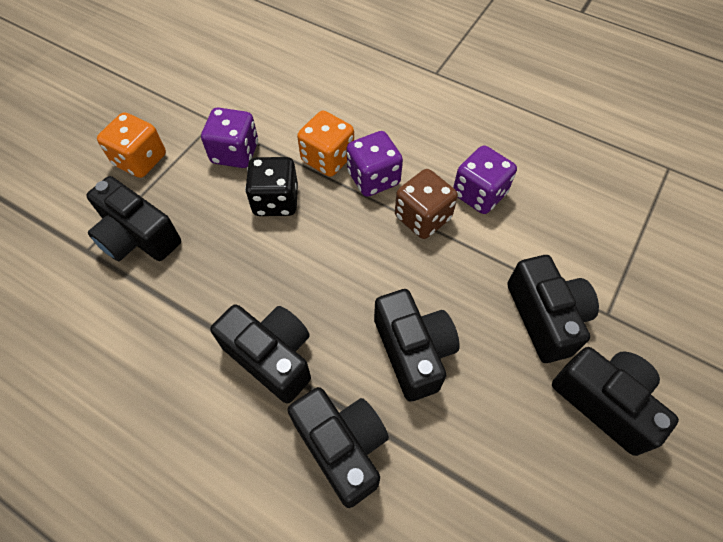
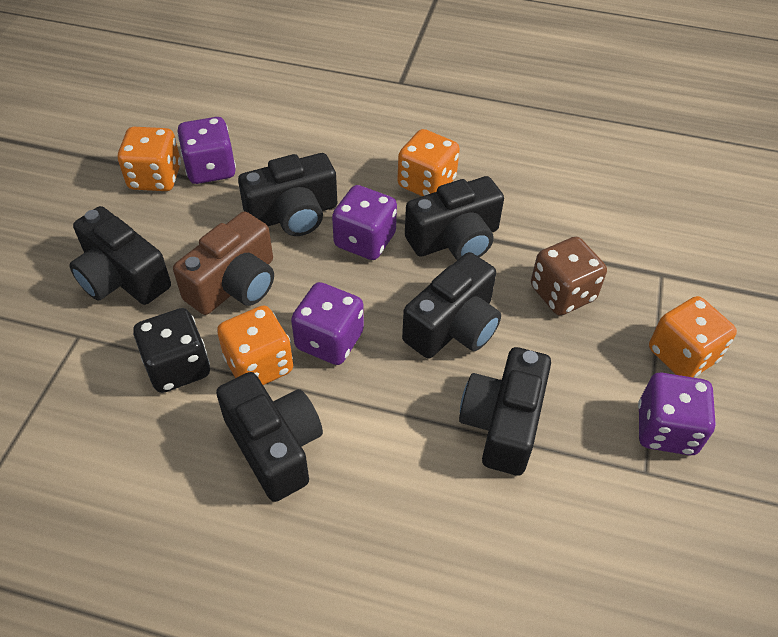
brown camera: none = 0 -> [173,211,274,315] = 1
orange dice: [97,112,166,178] [297,111,354,177] = 2 -> [118,127,181,191] [217,305,293,385] [397,129,460,196] [649,296,737,378] = 4
purple dice: [201,107,258,168] [347,131,403,197] [453,145,517,214] = 3 -> [177,117,236,184] [291,282,364,365] [332,185,397,260] [638,372,716,456] = 4

